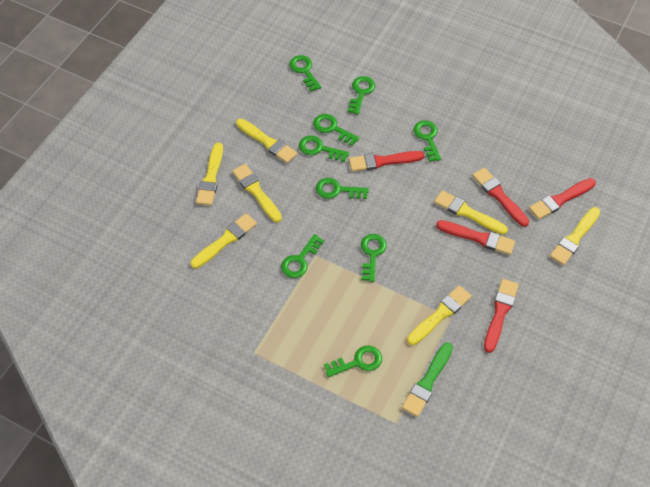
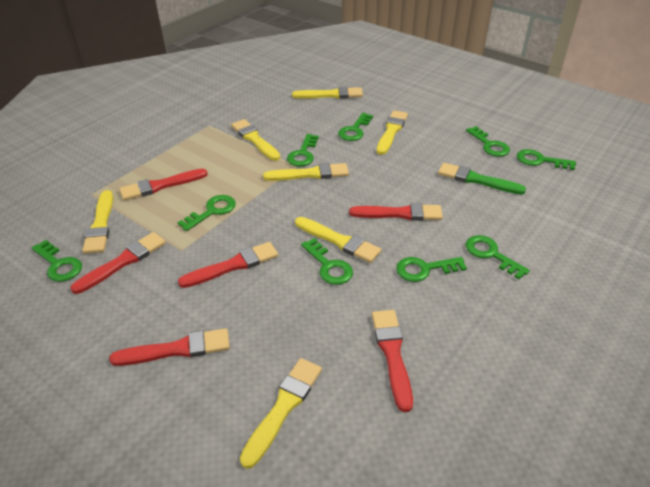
red brush: [349,151,424,172] [436,220,515,255] [472,167,529,227] [484,279,519,353] [529,178,596,220] = 5 -> [70,232,166,294] [109,328,230,366] [119,169,208,201] [178,242,278,288] [349,203,443,221] [372,310,413,412] = 6

